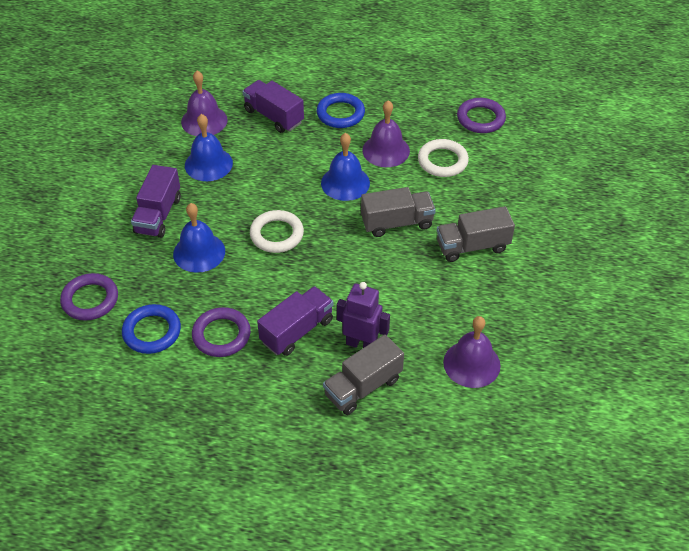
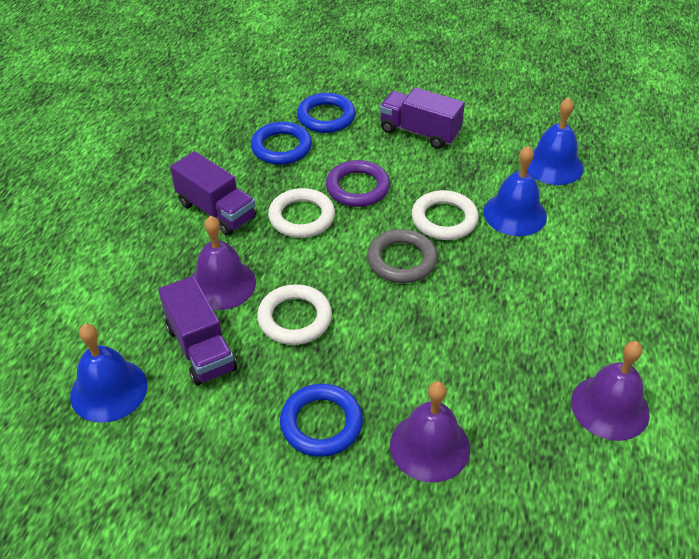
blue ring: [122,304,181,354] [317,93,365,128] = 2 -> [251,122,312,165] [280,384,363,457] [297,93,356,133] = 3
grey ring: none = 0 -> [367,229,438,283] = 1
grey truck: [323,334,404,415] [361,187,436,237] [437,206,515,262] = 3 -> none = 0
purple ring: [60,273,118,321] [192,307,251,357] [457,98,506,133] = 3 -> [326,160,390,207] = 1
purple robot: [337,282,390,348] = 1 -> none = 0
white ring: [250,210,304,253] [418,139,469,177] = 2 -> [257,284,332,345] [268,188,335,238] [412,190,479,240] = 3

